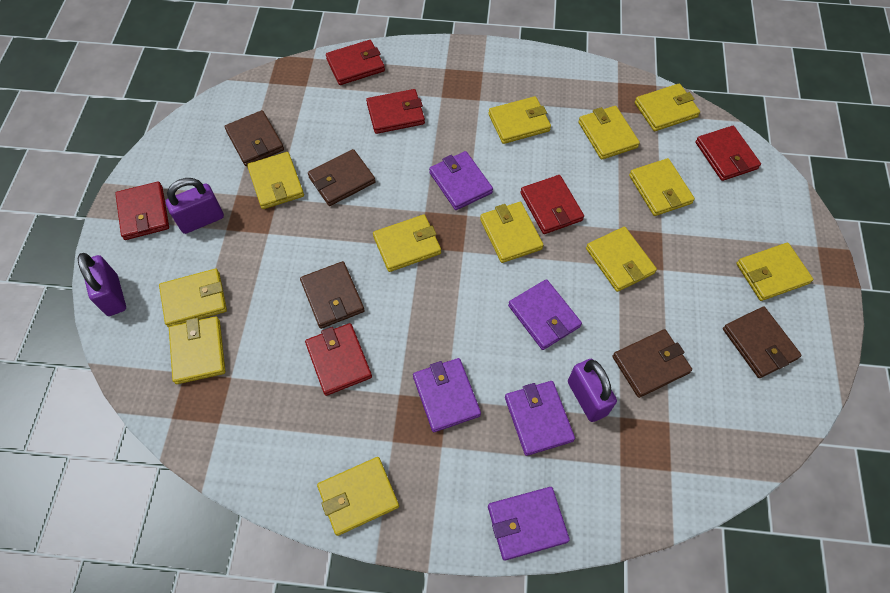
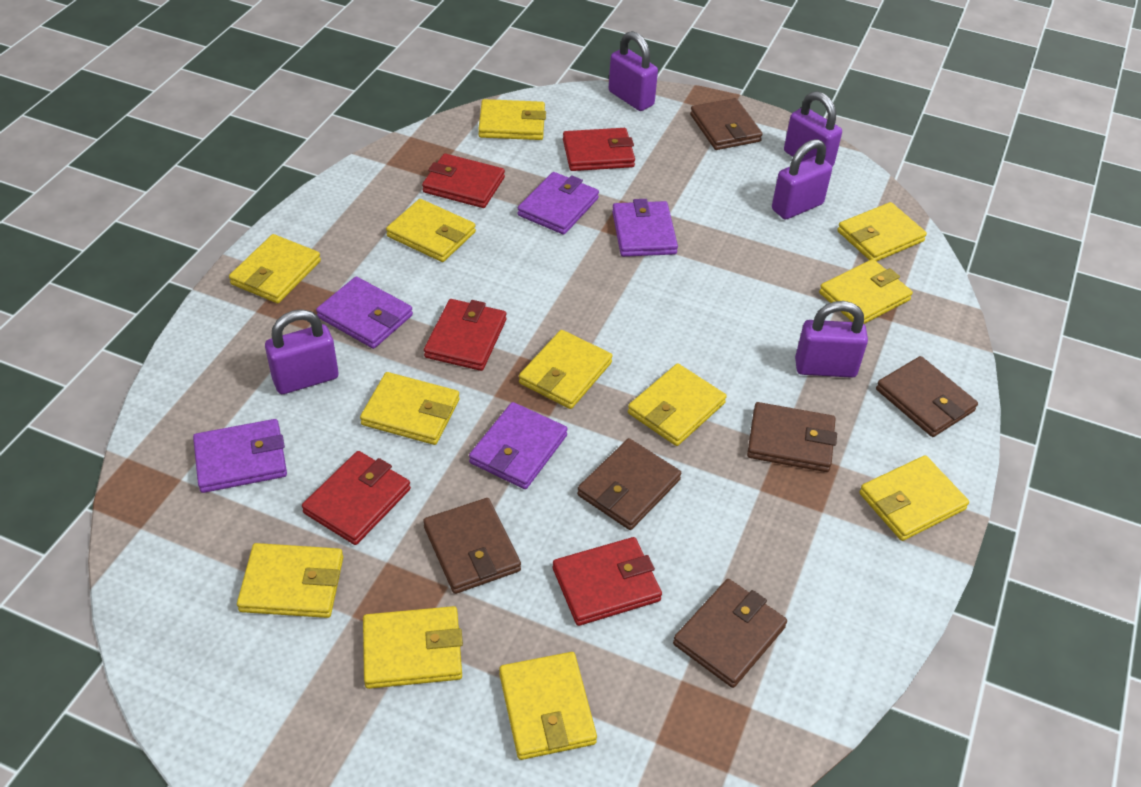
brown wallet: [224,110,284,166] [300,261,365,329] [308,149,376,206] [612,329,692,398] [723,306,802,378] = 5 -> [423,498,521,594] [577,438,681,530] [673,579,787,688] [690,98,763,150] [747,402,837,472] [876,356,978,437] = 6
purple padlock: [77,253,126,316] [166,178,224,234] [568,359,617,422] = 3 -> [265,309,338,394] [609,31,658,111] [772,139,832,219] [784,91,842,167] [795,301,868,378] = 5
red wallet: [115,181,169,240] [305,323,372,396] [326,40,385,85] [366,89,425,134] [520,175,584,234] [695,126,761,181] = 6 -> [302,451,411,545] [422,153,505,208] [424,299,506,371] [553,537,662,626] [563,128,635,171] = 5

